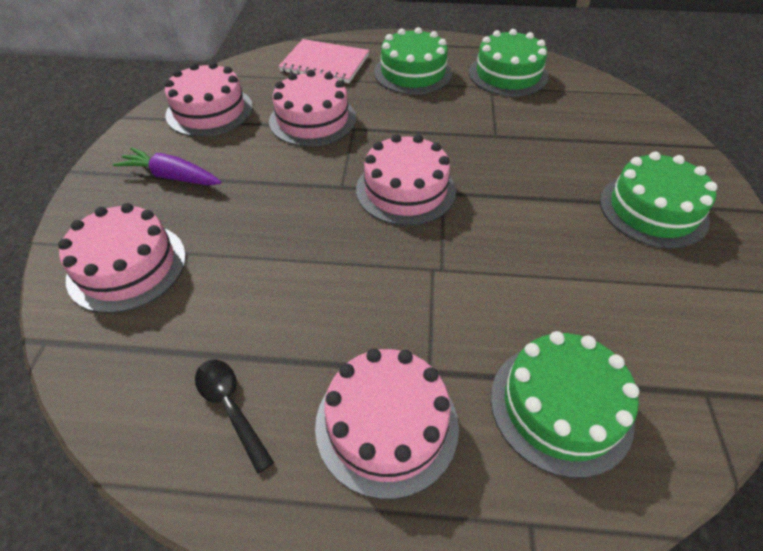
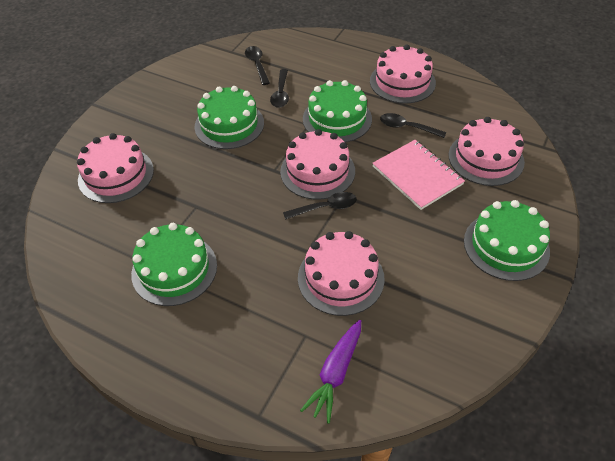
black spoon: [195,360,274,474] = 1 -> [245,46,270,85] [270,69,289,108] [283,192,357,220] [380,113,446,138] = 4

